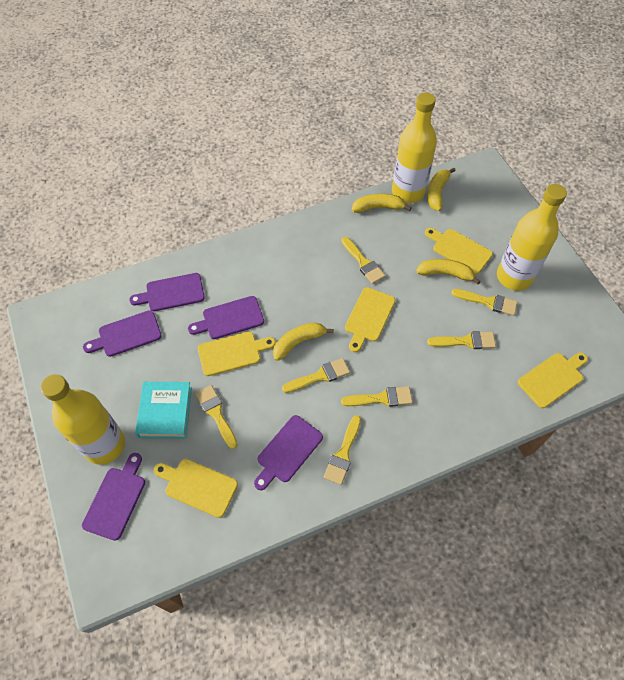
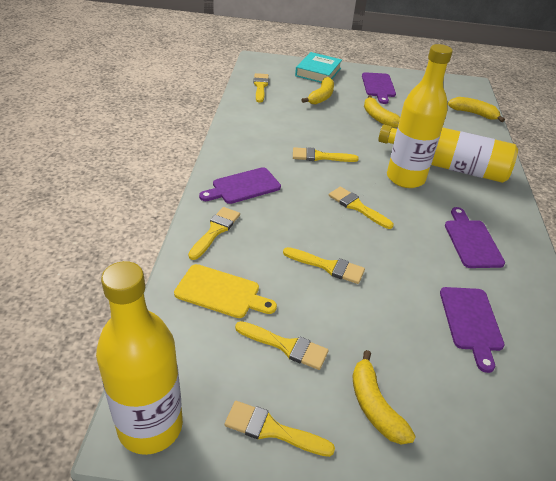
purple cutting board: [82,453,145,541] [83,310,162,357] [129,273,205,311] [188,296,264,339] [254,415,323,490] = 5 -> [199,167,281,204] [362,72,396,104] [440,287,504,373] [445,207,505,268] = 4
yellow cutting board: [154,459,238,518] [198,332,276,376] [345,287,395,352] [425,228,493,274] [518,353,588,408] = 5 -> [174,264,277,318] = 1

